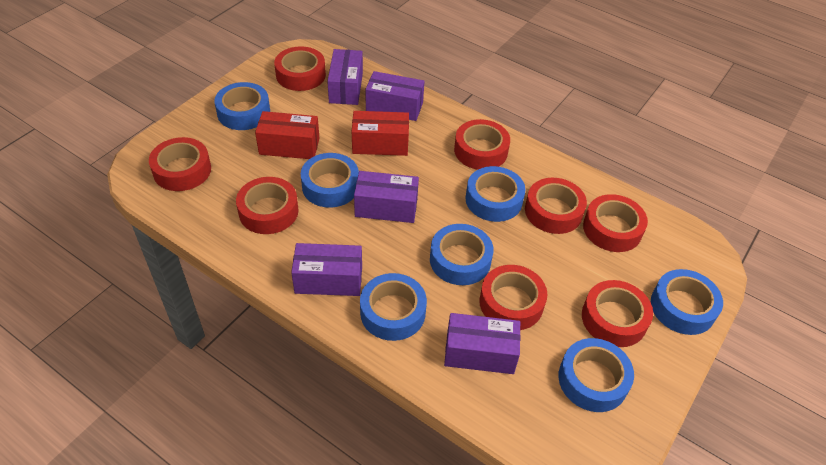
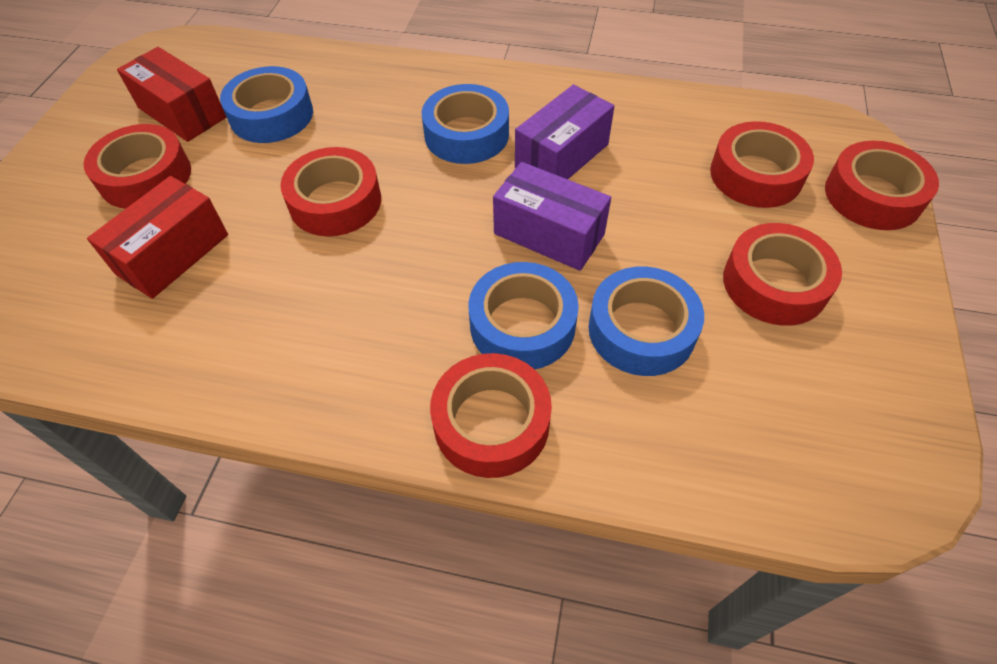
blue tape: [214,82,270,130] [301,153,359,208] [360,273,427,341] [430,224,494,285] [465,166,526,222] [558,338,634,412] [651,269,723,335] = 7 -> [220,66,313,143] [422,84,509,164] [468,262,579,369] [588,266,704,376] = 4
purple box: [291,243,362,296] [327,49,363,105] [354,171,419,223] [365,71,424,121] [444,313,521,374] = 5 -> [493,162,611,271] [515,84,614,179] = 2
red tape: [149,137,211,191] [236,177,299,234] [274,46,326,91] [454,119,510,170] [479,265,548,330] [525,178,587,234] [582,280,653,347] [583,194,648,252] = 8 -> [83,124,191,209] [280,147,381,236] [430,353,552,478] [710,121,814,208] [723,223,842,326] [825,141,939,230] = 6

